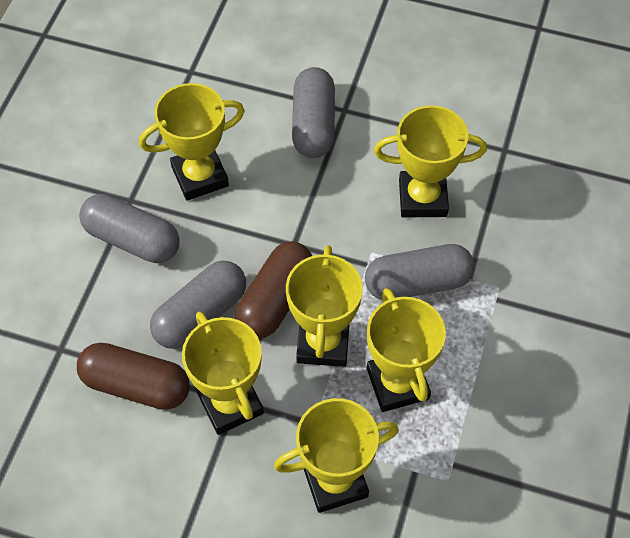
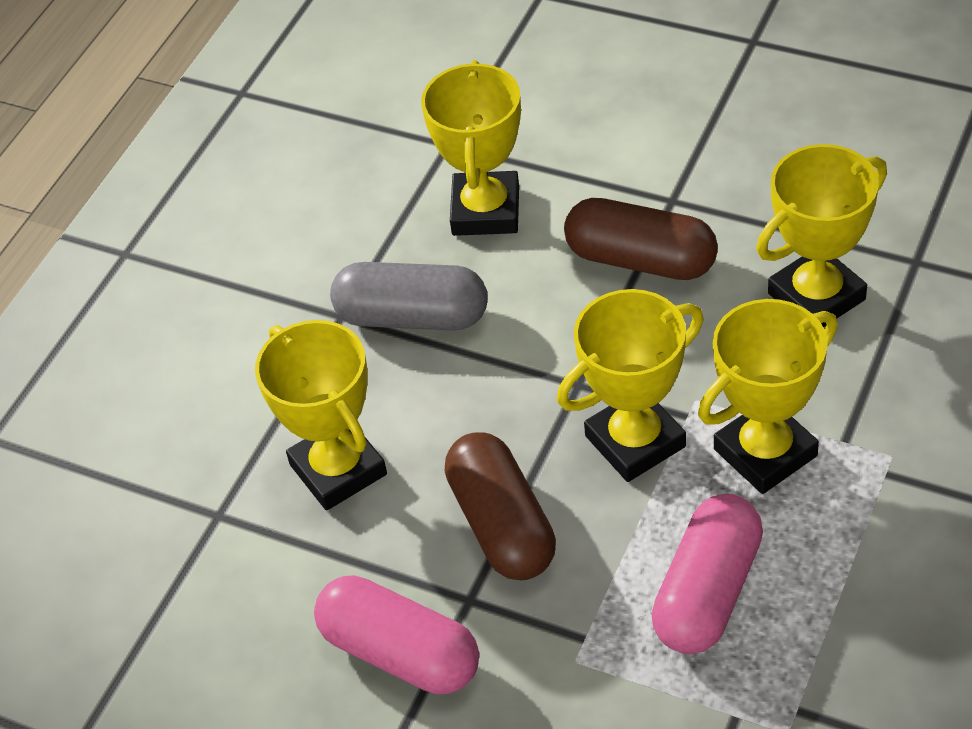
grey capsule: [79,194,180,263] [150,260,246,349] [292,67,335,158] [365,244,475,300] = 4 -> [330,262,487,331] = 1
pink capsule: none = 0 -> [314,575,479,695] [651,494,763,654] = 2
yellow trophy: [139,83,245,201] [182,312,264,435] [274,398,399,513] [286,245,363,367] [367,288,446,412] [374,105,487,218] = 6 -> [255,320,387,510] [421,60,521,236] [557,289,704,482] [698,299,838,494] [756,144,887,327] = 5

